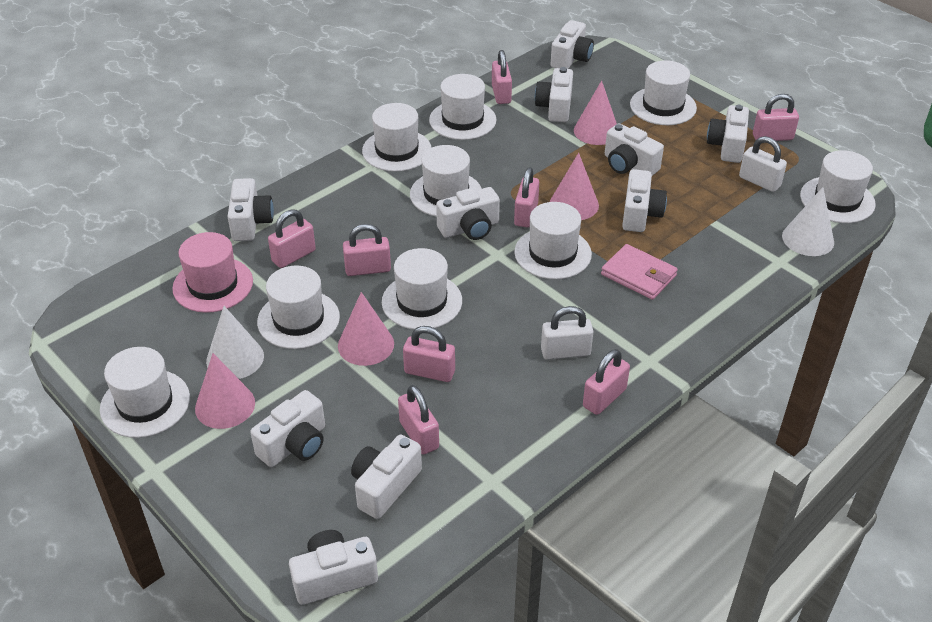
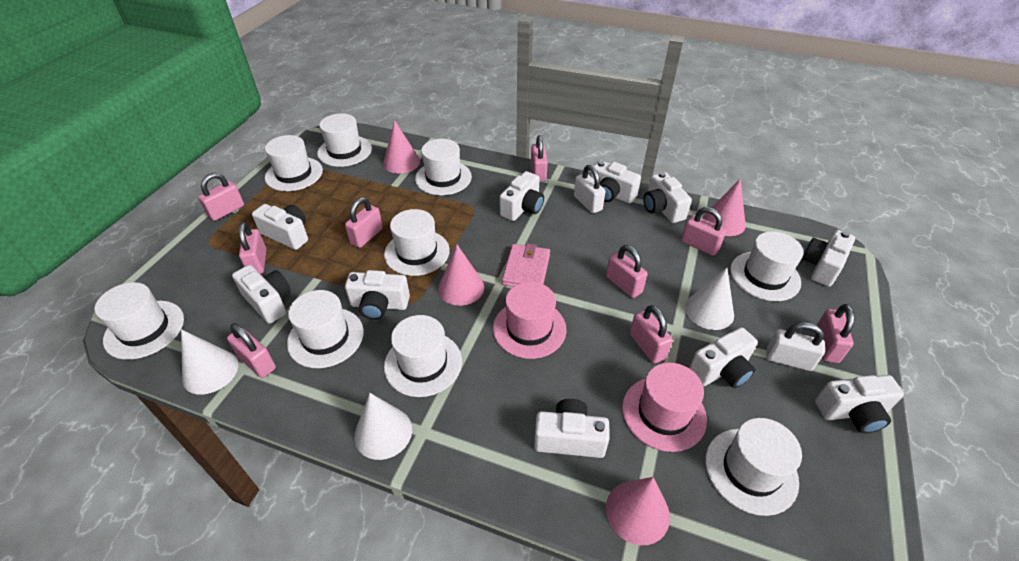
pink hat: [172,232,253,313] = 1 -> [493,282,567,359] [622,363,707,452] = 2
pink padlock: [268,209,316,268] [343,224,391,276] [398,385,439,455] [403,326,455,382] [492,50,512,104] [514,167,539,228] [583,349,630,415] [753,94,799,141] = 8 -> [198,173,244,221] [227,323,276,378] [238,222,266,274] [345,197,383,248] [531,135,548,182] [606,245,648,298] [630,305,673,363] [681,207,726,256] [817,304,855,363] = 9
white cone: [206,306,264,379] [782,187,834,256] = 2 -> [181,329,238,395] [354,393,412,460] [685,268,734,330] = 3

